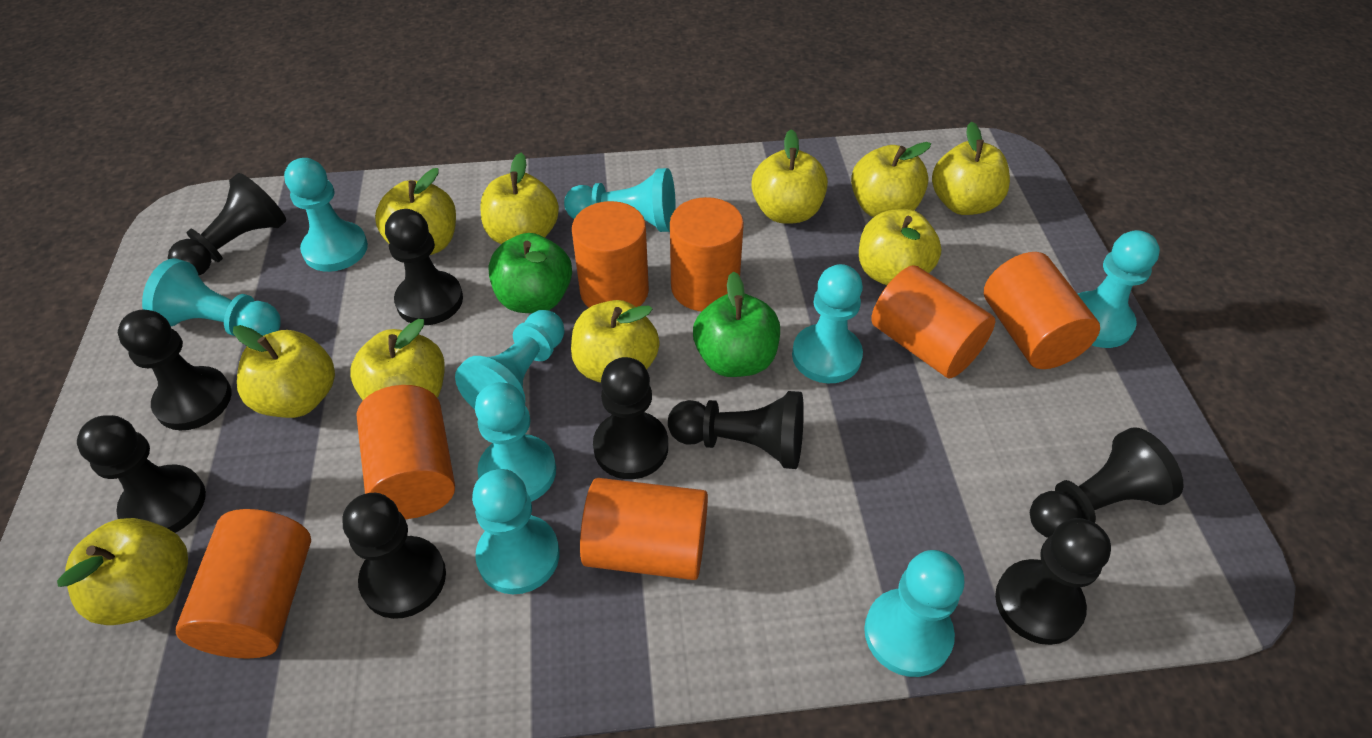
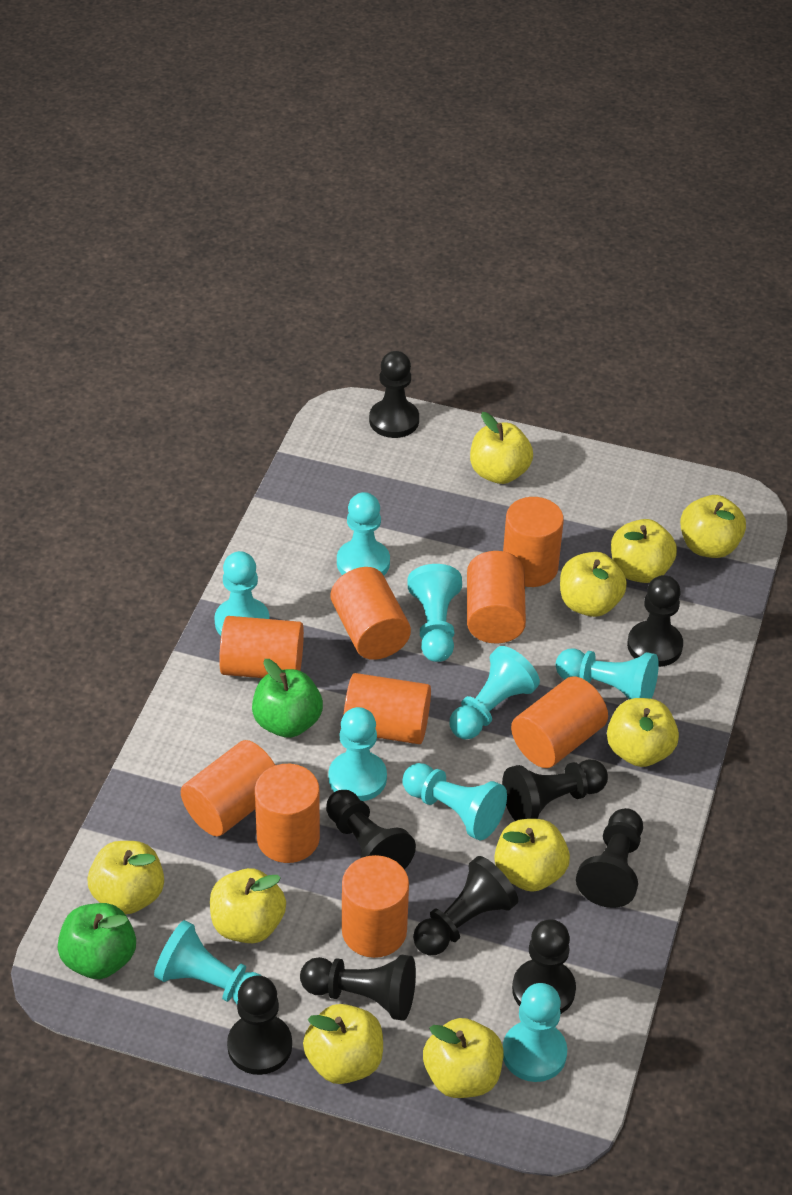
orange cylinder: [176,509,311,658] [356,385,455,519] [572,201,649,308] [580,478,708,580] [670,197,744,311] [871,265,995,378] [984,252,1100,369] = 7 -> [181,740,275,836] [219,616,304,678] [255,764,320,863] [331,567,411,660] [342,855,409,958] [343,673,431,744] [467,551,526,643] [503,497,564,587] [511,676,608,768] = 9

